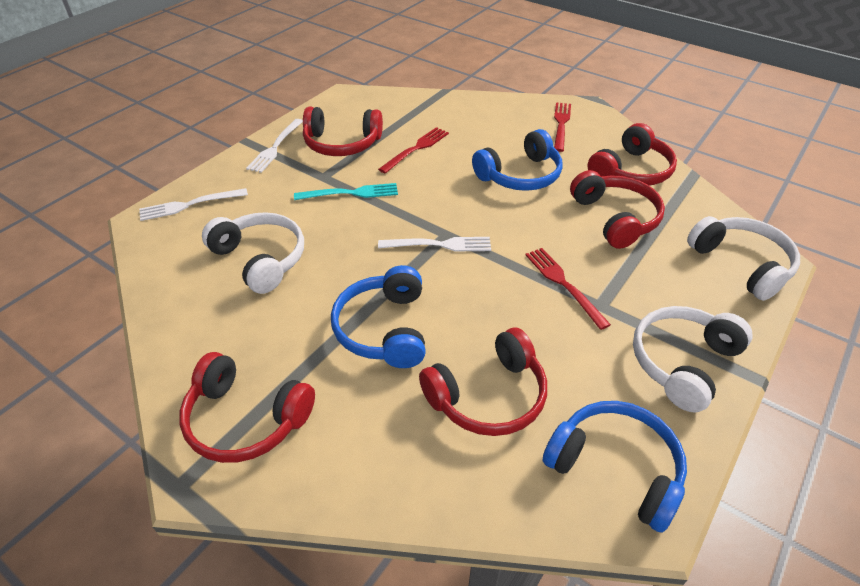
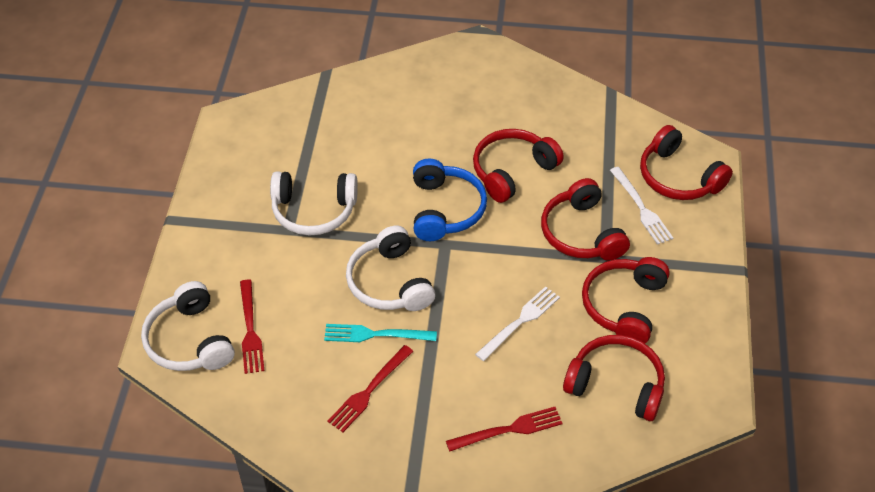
blue headphones: [331,265,426,368] [472,129,563,191] [542,401,687,533] = 3 -> [413,159,487,241] = 1
white fork: [139,188,248,221] [246,119,303,173] [378,237,491,252] = 3 -> [475,286,560,361] [610,167,673,245] = 2

